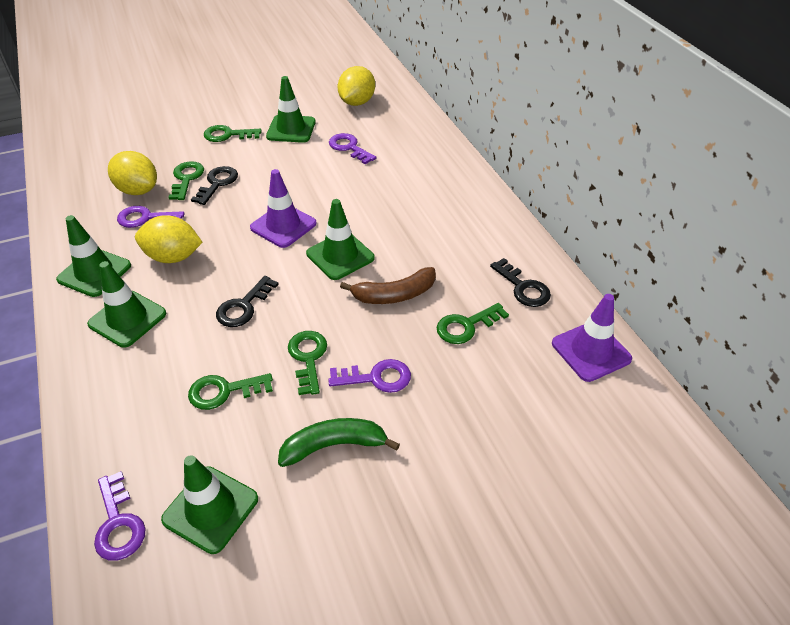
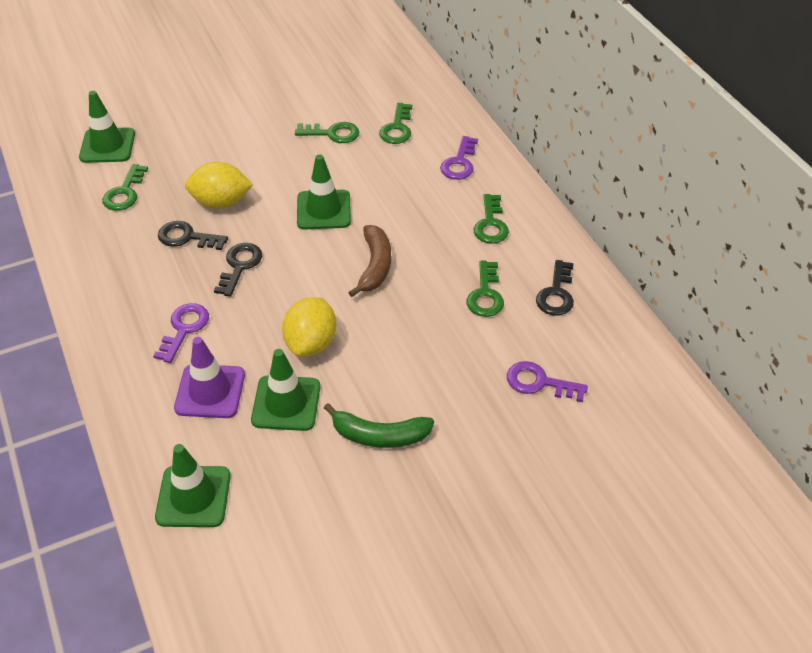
green traffic cone: [56,215,131,297] [87,261,166,348] [161,455,258,554] [266,76,316,143] [306,199,375,280] = 5 -> [79,91,135,163] [155,444,231,527] [251,349,320,431] [297,154,351,230] = 4
purple key: [94,471,146,561] [117,206,185,228] [328,359,411,393] [329,133,376,164] = 4 -> [153,303,209,363] [440,136,478,180] [507,361,588,402] = 3
purple traffic cone: [250,169,317,248] [552,294,632,382] = 2 -> [174,337,245,418] = 1
yellow lemon: [108,151,157,195] [135,215,202,263] [338,66,375,106] = 3 -> [185,161,253,209] [282,297,336,357] = 2

